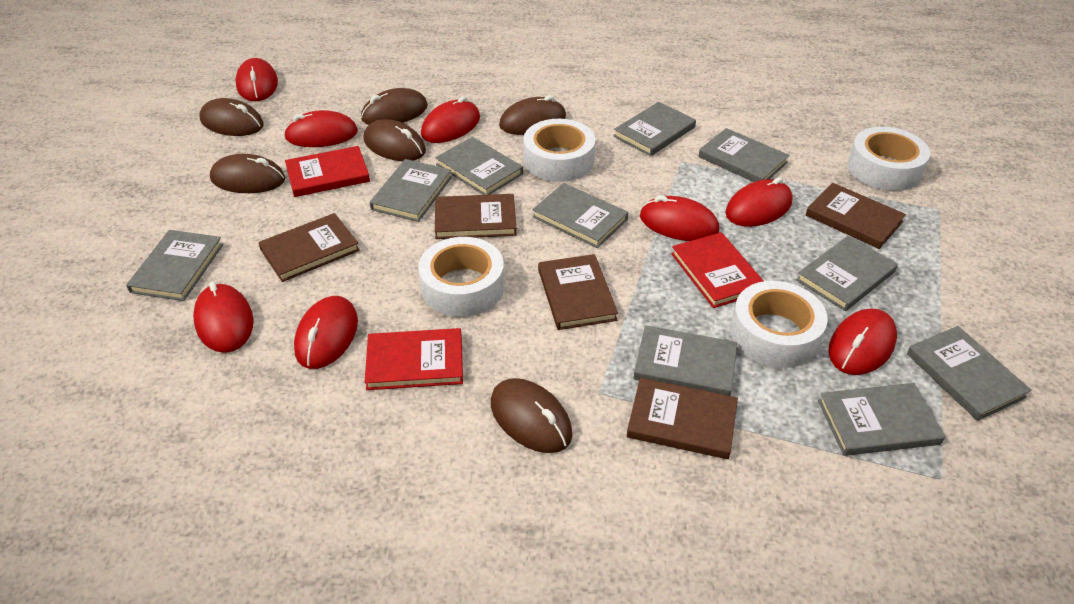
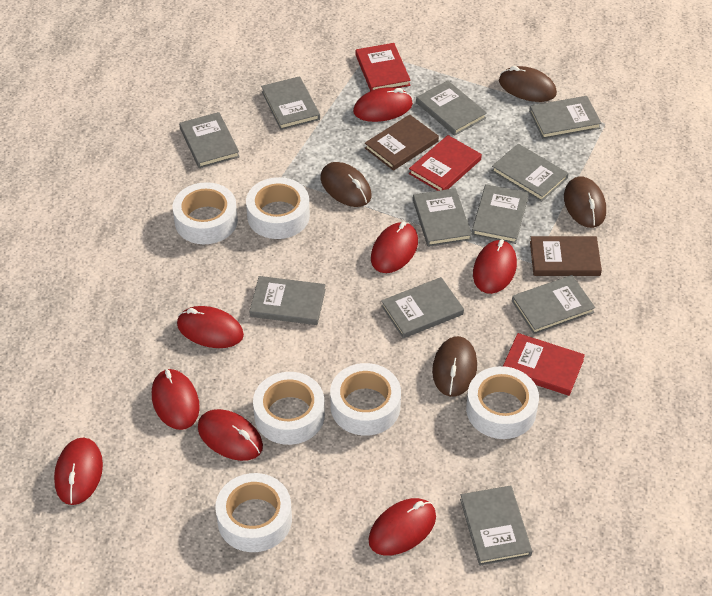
brown book: [258,213,360,282] [435,194,517,239] [538,254,618,330] [627,378,738,459] [806,183,906,249] = 5 -> [365,114,439,171] [530,236,602,276] = 2
brown mouse: [199,98,264,136] [210,154,285,193] [361,88,428,125] [364,119,426,161] [491,378,573,453] [499,95,566,135] = 6 -> [321,162,372,207] [432,336,477,397] [499,66,557,102] [564,176,606,228] = 4
grey book: [126,230,223,301] [370,159,452,222] [435,137,523,195] [532,183,628,248] [614,102,696,156] [633,325,737,396] [698,128,789,182] [796,236,898,311] [818,383,945,456] [907,326,1031,421] = 10 -> [179,112,240,168] [249,276,326,325] [261,76,320,130] [381,277,464,339] [413,188,472,247] [416,80,487,136] [460,485,532,566] [472,184,529,244] [491,144,569,202] [512,275,595,334] [529,96,602,139] = 11
white tape: [418,237,504,317] [523,119,596,182] [730,281,828,368] [847,127,930,191] = 4 -> [173,182,238,244] [215,473,292,552] [246,177,310,239] [253,372,325,445] [330,363,401,436] [466,366,539,439] = 6

